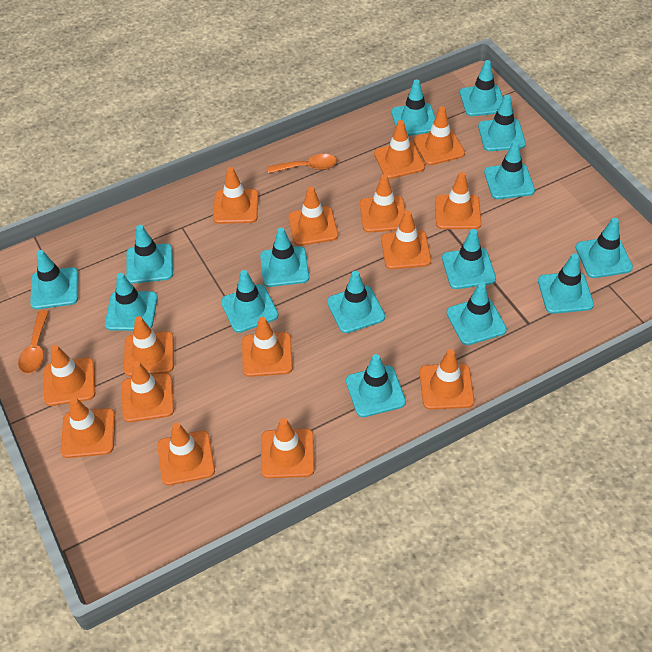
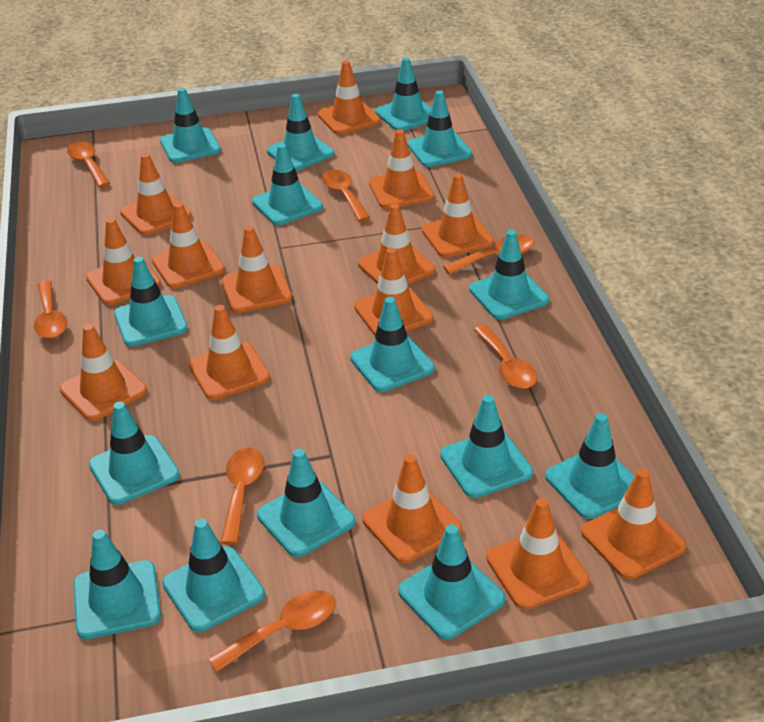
orange spoon: [18,310,49,374] [268,154,337,173] = 2 -> [34,281,67,339] [67,141,110,187] [208,590,336,672] [220,448,264,545] [322,170,370,221] [443,235,535,274] [474,325,537,389] = 7
orange traffic cone: [44,345,95,406] [61,397,115,458] [122,361,174,422] [124,316,174,376] [157,423,215,486] [213,167,259,224] [242,317,293,377] [261,418,315,478] [288,187,338,246] [360,174,406,233] [374,120,425,179] [381,210,431,269] [414,107,465,165] [420,349,475,410] [435,172,482,229] = 15 -> [60,324,147,421] [86,218,161,305] [120,153,192,235] [152,202,225,288] [189,305,270,400] [222,226,292,313] [318,61,381,135] [354,248,433,336] [358,203,435,284] [362,454,462,563] [369,129,434,209] [421,173,494,258] [486,498,589,610] [581,469,686,579] = 14

